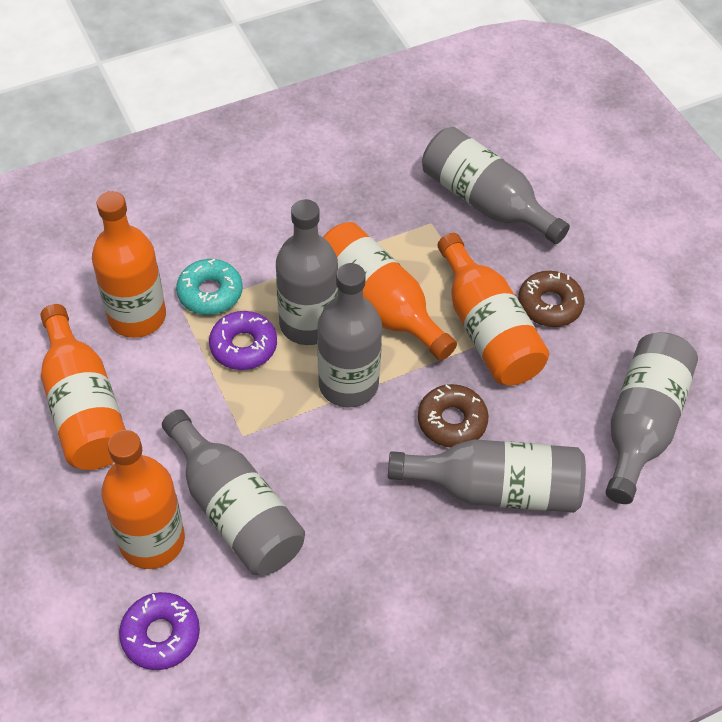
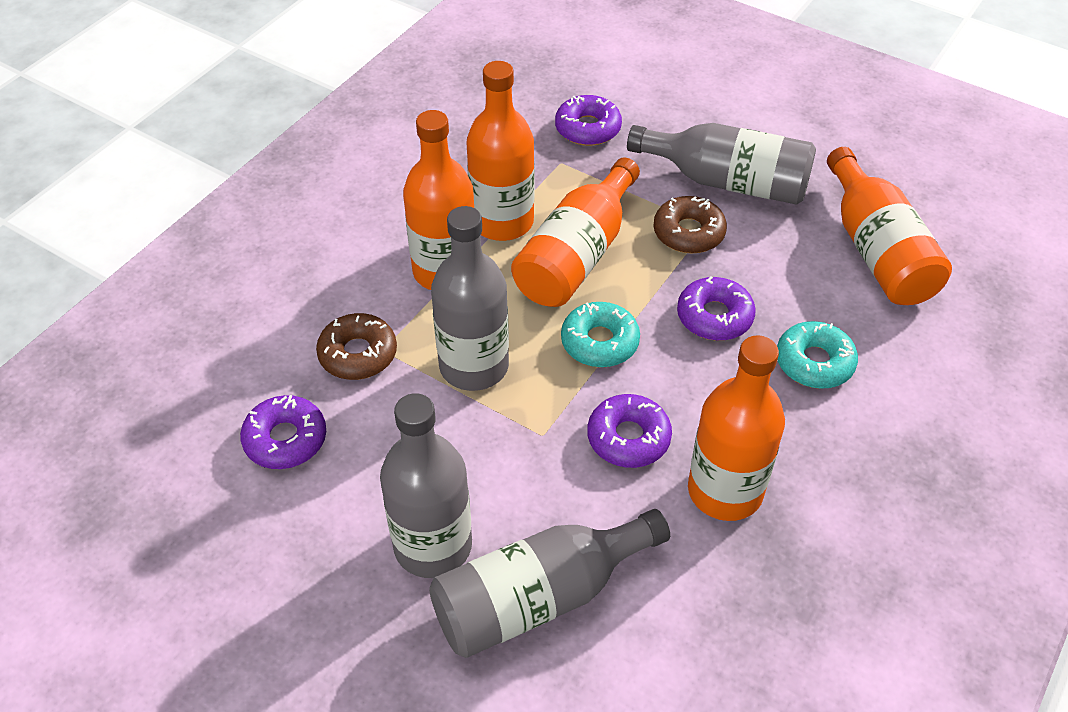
grey bottle: [162,409,305,575] [276,199,338,345] [317,263,382,407] [388,439,586,513] [422,127,570,244] [606,332,698,504] = 6 -> [380,393,472,578] [429,509,670,658] [431,206,509,391] [627,123,816,205] = 4
purple donut: [119,592,200,670] [209,311,277,370] = 2 -> [240,395,326,469] [555,95,622,146] [587,394,672,468] [677,276,756,341] = 4
turquoise donut: [176,259,243,315] = 1 -> [561,302,640,367] [777,321,858,389] = 2

